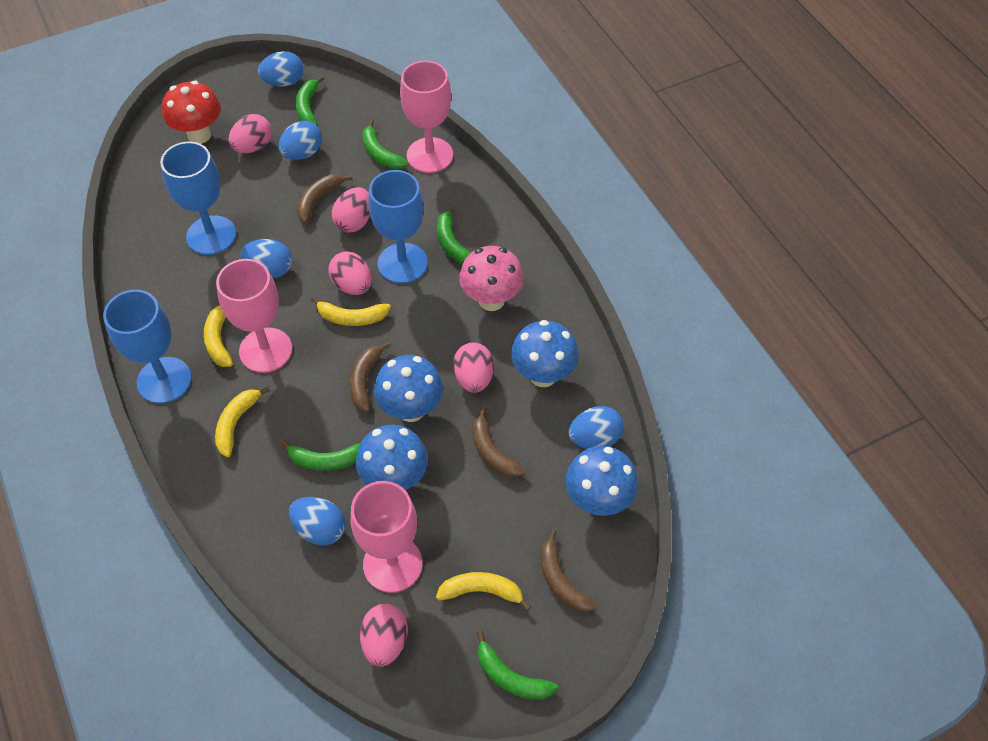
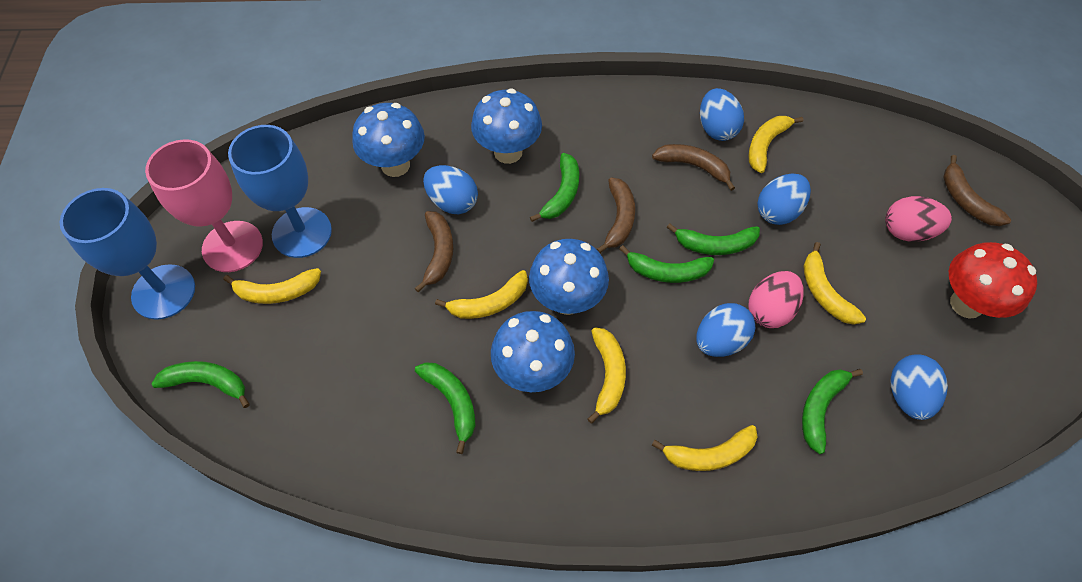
blue goblet: [103,290,192,404] [160,142,236,255] [368,170,428,284] = 3 -> [60,188,195,320] [228,125,332,258] = 2
green banana: [280,440,361,471] [296,76,325,126] [362,120,408,169] [437,205,470,264] [477,631,558,700] = 5 -> [152,361,250,408] [415,362,476,454] [530,153,579,222] [620,245,714,283] [667,223,760,255] [802,369,863,454] = 6
pink egg: [229,114,272,153] [328,251,372,295] [332,187,370,233] [360,604,408,667] [453,342,494,393] = 5 -> [748,271,804,328] [885,196,952,241] = 2
pink goblet: [216,259,292,373] [351,481,422,593] [400,61,453,173] = 3 -> [145,139,263,272] = 1
pink mushroom: [459,246,524,311] = 1 -> none = 0
yellow banana: [204,306,233,367] [215,387,270,457] [311,296,391,326] [436,572,531,611] = 4 -> [224,268,321,304] [435,270,528,319] [587,328,626,424] [652,425,757,471] [748,116,803,173] [803,242,866,325] = 6

